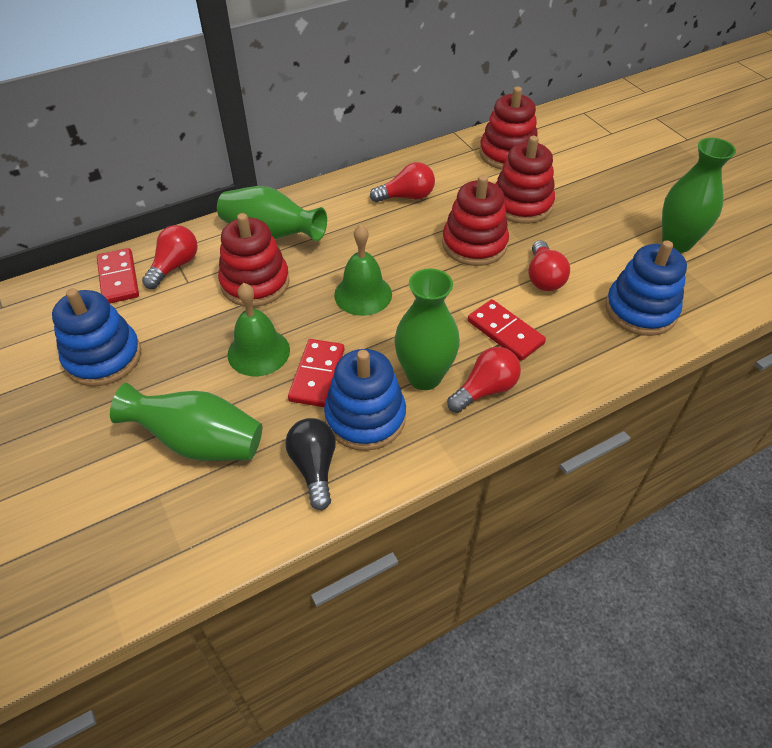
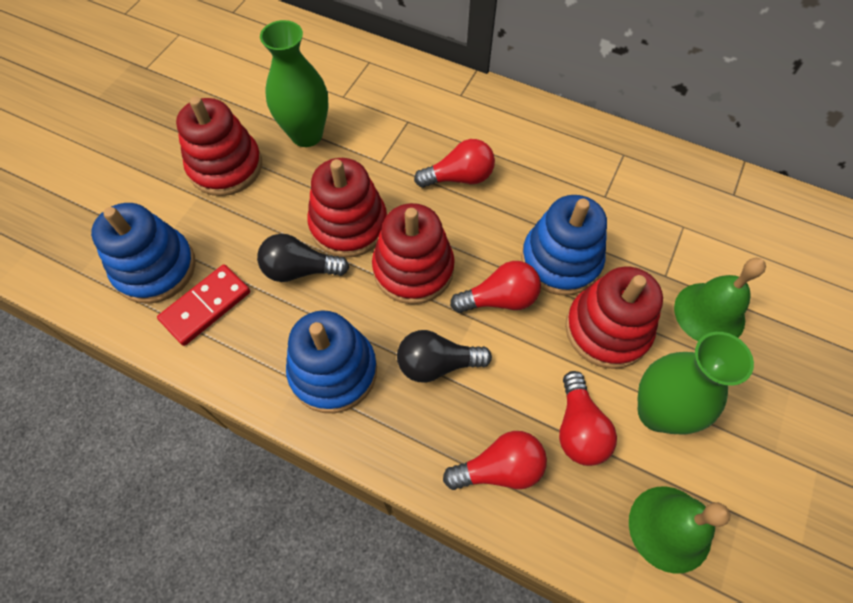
black light bulb: [285,418,336,510] = 1 -> [257,234,349,282] [397,330,492,383] = 2
green vase: [110,383,262,461] [217,186,327,241] [394,268,460,390] [662,138,736,253] = 4 -> [260,20,329,147] [637,332,754,435] = 2
red domino: [97,248,139,304] [288,339,345,407] [468,299,546,361] = 3 -> [157,265,250,346] = 1

